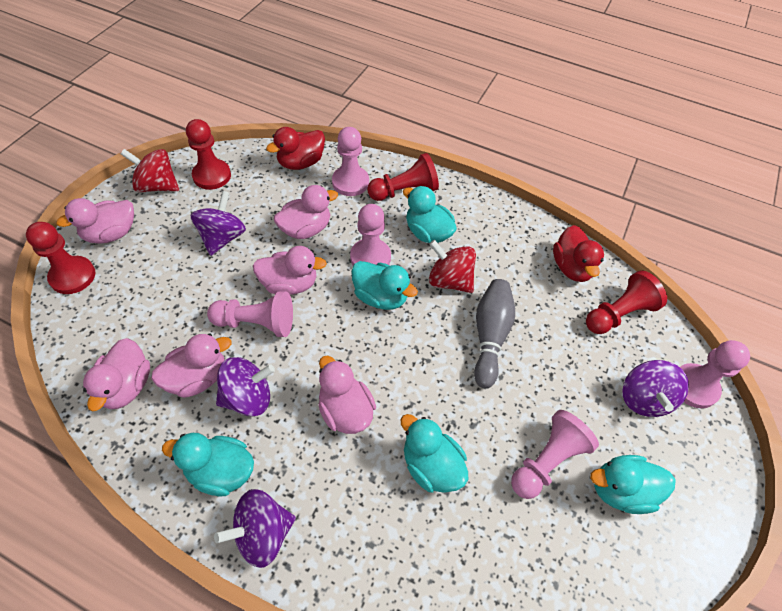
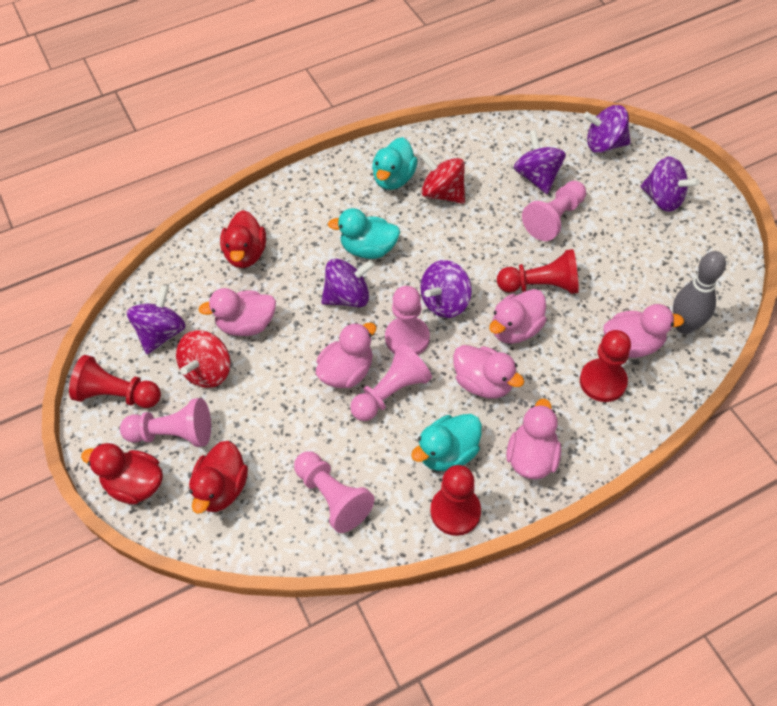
purple spinning top: [190,191,246,256] [214,489,296,568] [216,357,275,416] [622,360,689,417] = 4 -> [127,285,186,355] [321,259,375,307] [420,260,472,318] [514,130,566,194] [583,105,631,153] [641,157,700,212] = 6
red duck: [266,127,325,170] [553,225,604,282] = 2 -> [81,443,163,505] [189,441,248,514] [220,210,266,268] = 3
turquoise duck: [162,433,254,496] [351,261,418,310] [400,414,468,493] [403,186,457,243] [590,455,676,514] = 5 -> [328,208,400,259] [372,137,418,190] [411,414,482,471] = 3

